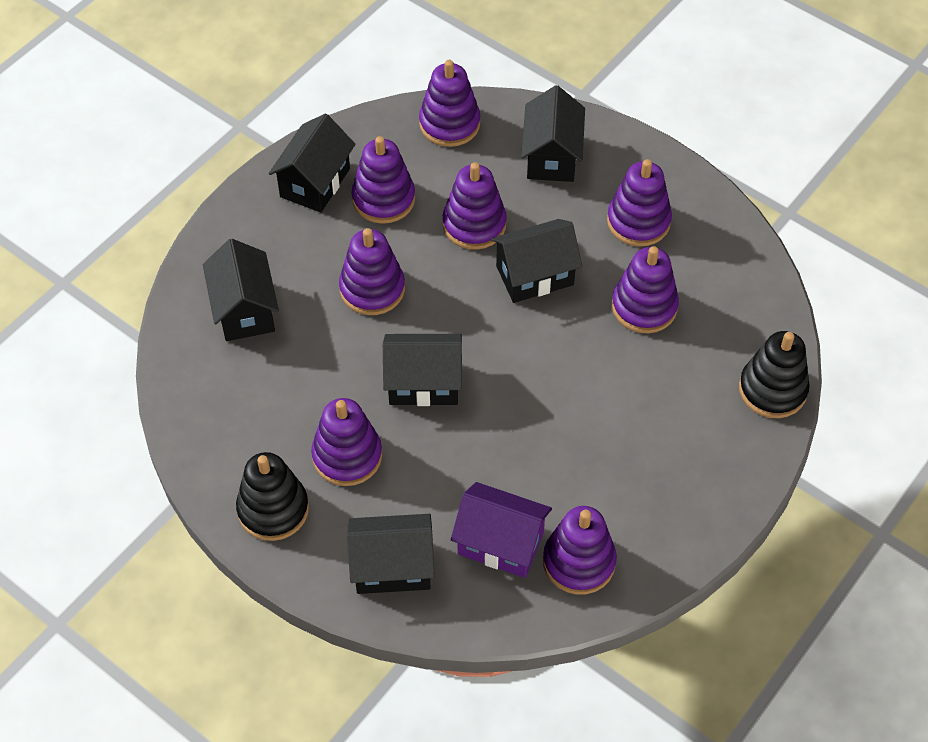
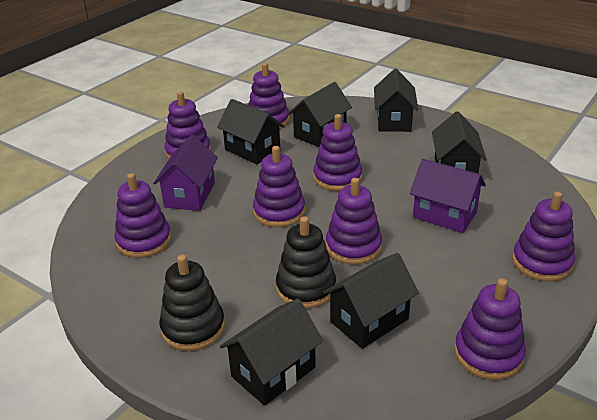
purple house: [451,482,552,578] = 1 -> [153,135,218,211] [410,159,486,233] = 2

